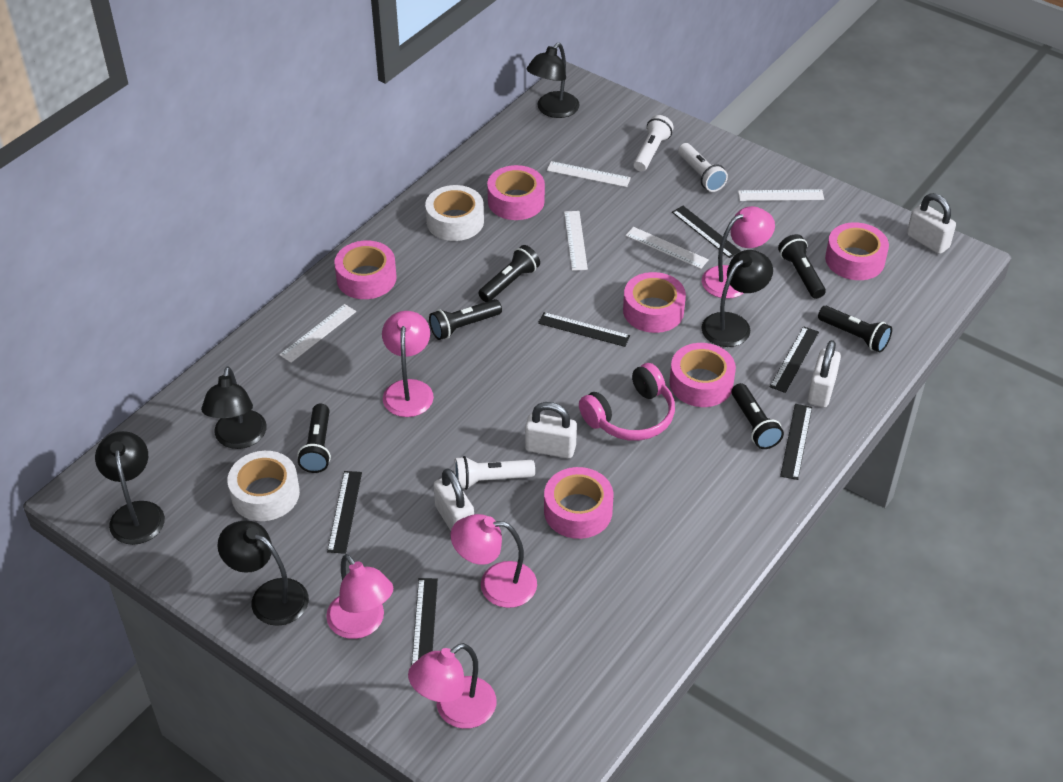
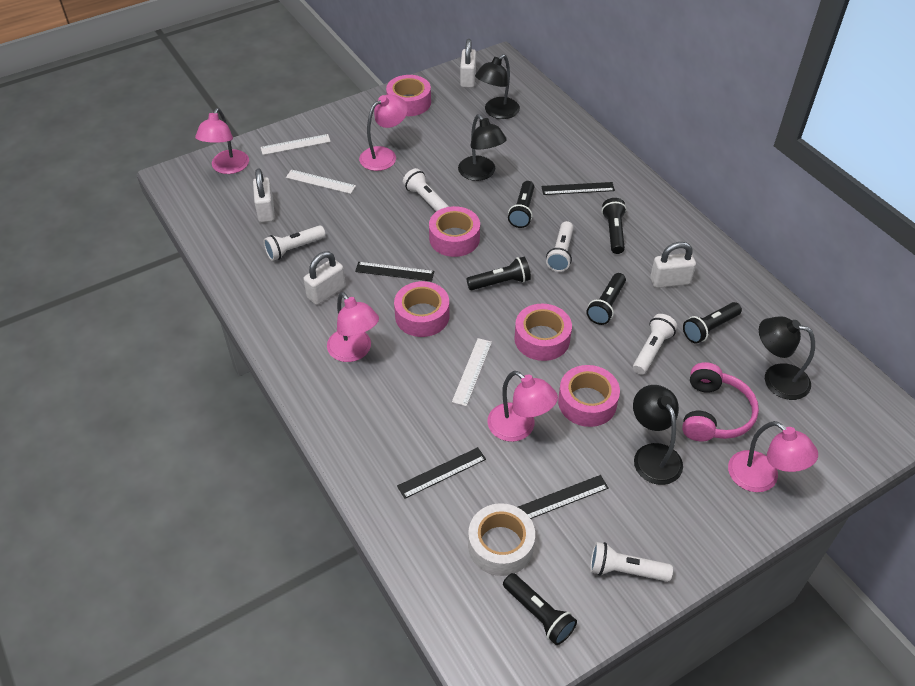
black lamp: [95,431,165,545] [201,366,267,449] [217,521,309,626] [527,43,579,118] [701,250,773,347] = 5 -> [458,114,507,181] [475,54,520,119] [633,385,683,485] [759,316,815,400] = 4
black ruler: [327,471,362,554] [412,578,438,665] [538,312,630,347] [672,206,741,258] [770,326,819,393] [780,404,812,480] = 6 -> [355,262,434,282] [397,447,486,499] [518,475,608,519] [541,182,615,195] = 4
pink tape: [334,241,397,299] [487,165,545,220] [544,467,613,539] [623,272,686,333] [669,343,736,407] [825,222,889,280] = 6 -> [386,75,431,116] [394,281,449,337] [429,206,480,257] [514,304,572,361] [558,365,620,427] = 5
white flashlight: [454,456,535,490] [634,115,674,171] [678,143,728,192] = 3 -> [264,225,326,261] [403,168,449,212] [546,221,574,272] [590,542,673,582] [633,314,677,375] = 5
white ruler: [279,304,356,363] [547,161,631,187] [564,211,588,271] [625,227,709,269] [738,189,824,201] = 5 -> [261,134,331,155] [286,169,356,194] [452,338,492,406] = 3
white tape: [227,451,300,521] [425,185,484,241] = 2 -> [468,503,535,576] = 1

